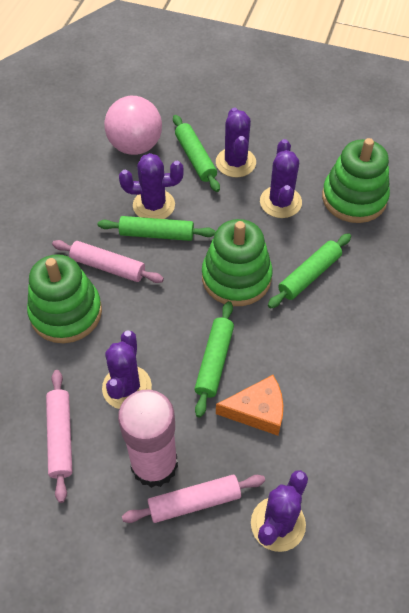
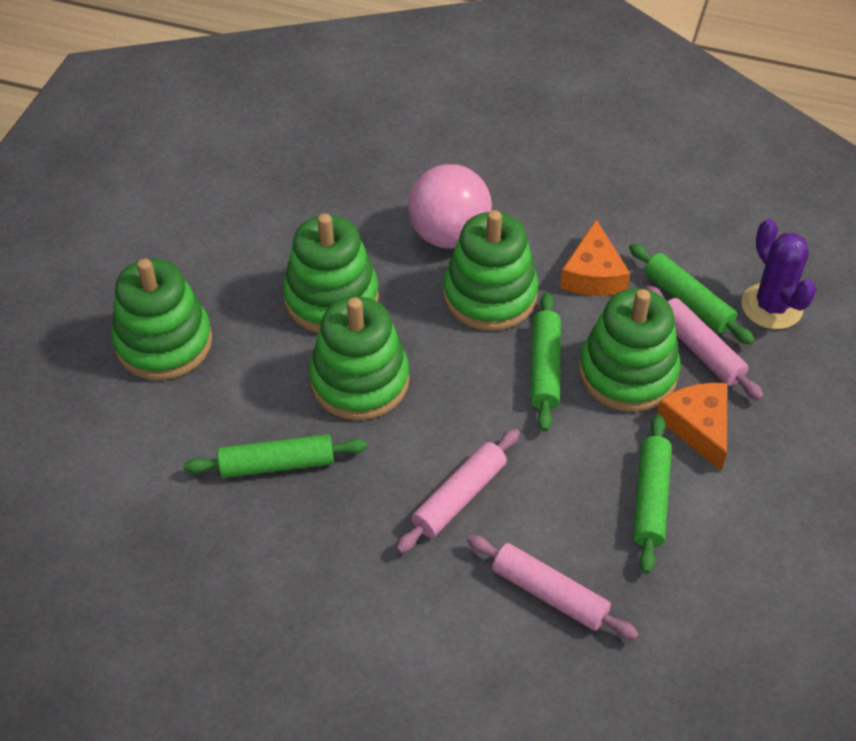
green stacking toy: [27,254,102,343] [202,219,273,306] [322,138,390,223] = 3 -> [111,258,212,380] [283,214,379,333] [309,296,409,420] [443,210,539,331] [579,288,681,412] = 5
orange cheese: [216,375,283,436] = 1 -> [560,219,630,296] [657,383,727,471] = 2
pink glue stick: [118,390,178,488] = 1 -> none = 0
purple cactus: [102,330,152,409] [119,153,184,219] [216,108,256,177] [251,470,308,552] [260,139,302,218] = 5 -> [741,219,817,329] = 1

